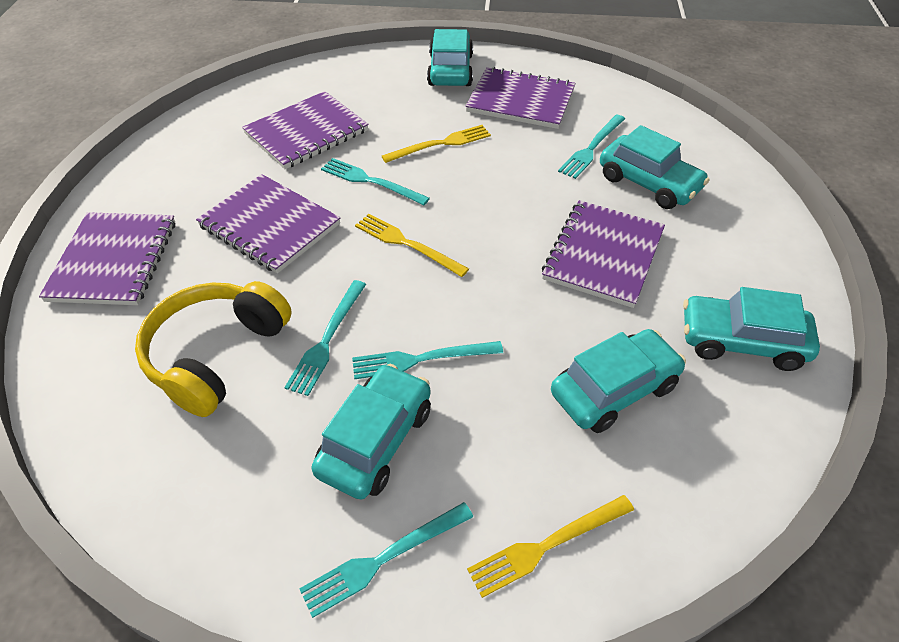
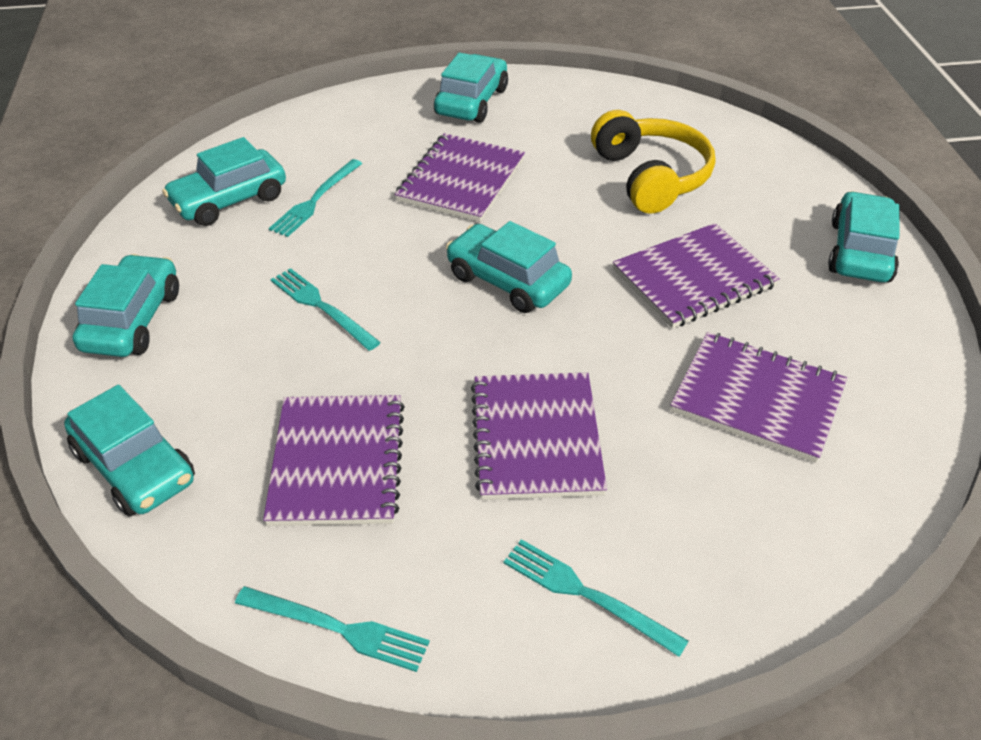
turquoise car: [311,364,431,499] [427,29,473,86] [551,329,686,433] [600,125,709,209] [683,287,820,371] = 5 -> [64,385,195,516] [73,254,179,357] [162,137,286,226] [434,53,508,123] [446,221,572,313] [828,191,899,282] = 6
turquoise fork: [284,280,366,396] [299,502,473,618] [321,158,430,205] [352,341,503,379] [558,114,625,179] = 5 -> [235,586,430,672] [269,159,362,237] [271,268,381,351] [504,539,689,657] = 4
yellow fork: [355,214,469,277] [382,125,491,163] [467,495,634,598] = 3 -> none = 0

